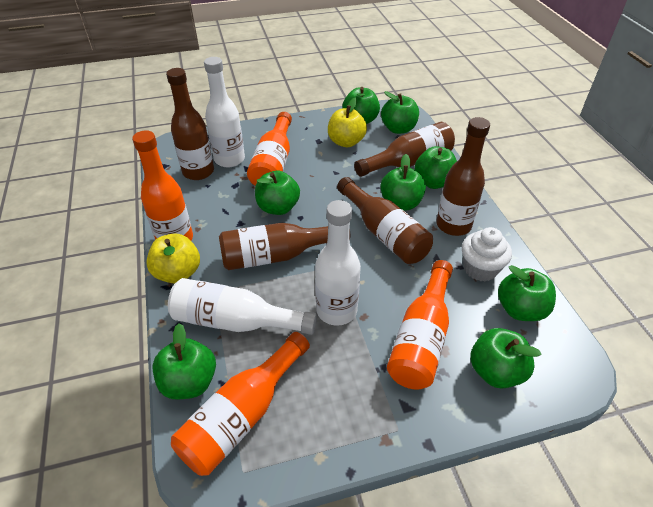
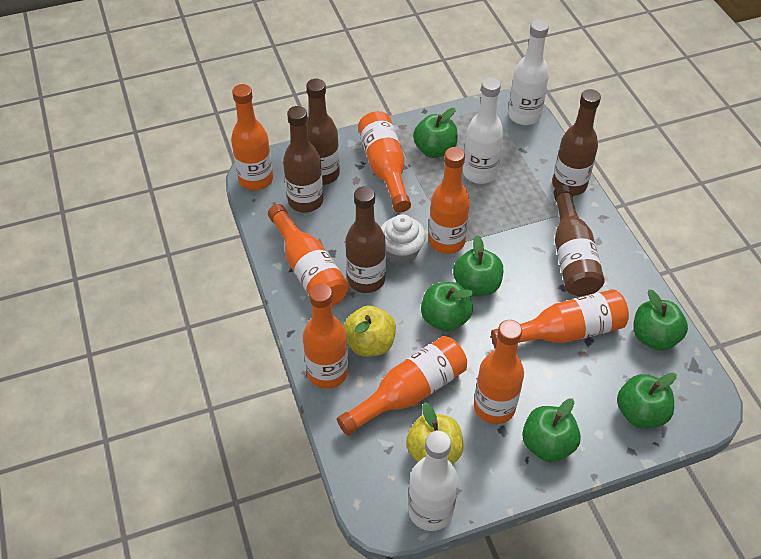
green apple: [152,323,216,399] [255,171,300,215] [342,87,380,124] [380,154,426,211] [381,91,419,134] [415,146,457,189] [470,328,541,389] [498,265,556,321] = 8 -> [413,108,458,158] [421,282,474,332] [453,235,503,297] [522,398,581,462] [617,373,676,429] [633,290,688,351] = 6
orange bottle: [132,130,193,240] [171,332,310,476] [247,112,292,186] [387,260,453,390] = 4 -> [231,84,273,191] [268,204,349,306] [303,283,348,389] [337,336,467,436] [358,111,411,213] [429,147,470,254] [474,320,524,424] [491,289,629,348] = 8

